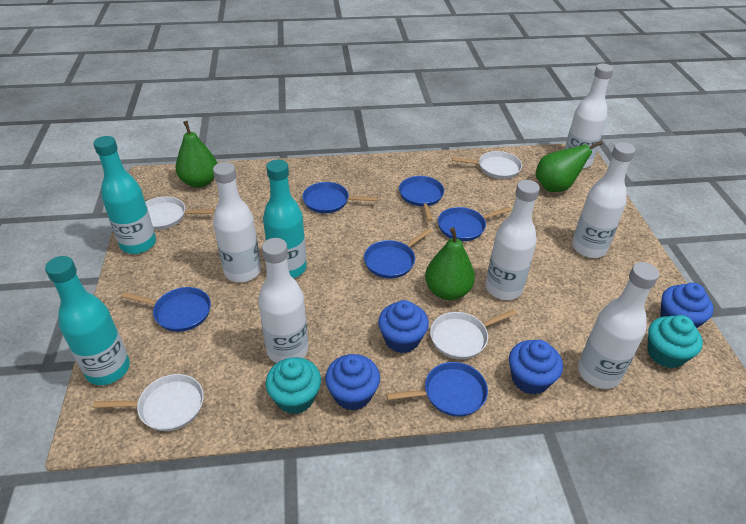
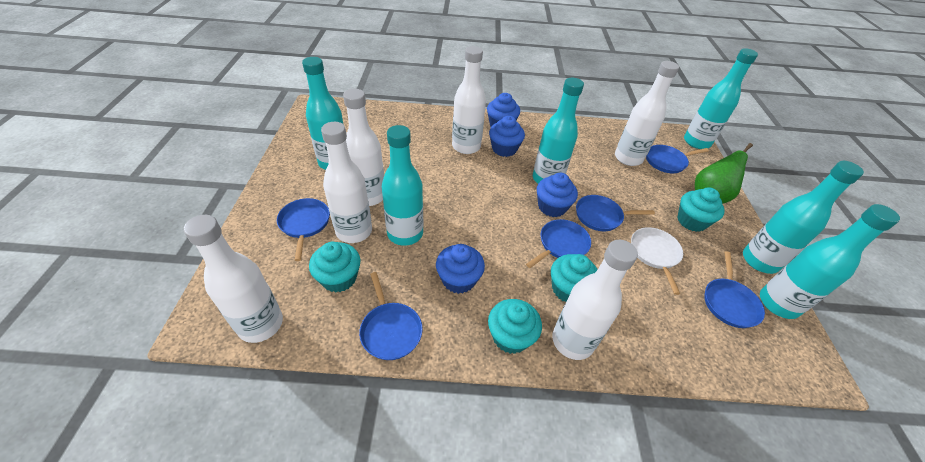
green pear: [176,121,217,188] [425,227,475,300] [536,141,602,192] = 3 -> [695,143,753,204] = 1
turquoise bottle: [45,256,130,385] [93,136,156,254] [263,160,307,278] = 3 -> [302,57,344,170] [382,125,423,246] [533,78,584,184] [684,48,758,149] [743,161,864,274] [760,204,900,319] = 6
turquoise cupcake: [266,357,321,414] [647,315,703,368] = 2 -> [309,242,360,293] [488,299,542,354] [551,254,598,302] [677,188,725,232] = 4
white pan: [93,374,204,431] [145,196,215,230] [430,309,517,359] [452,151,522,179] = 4 -> [631,227,683,295] = 1

